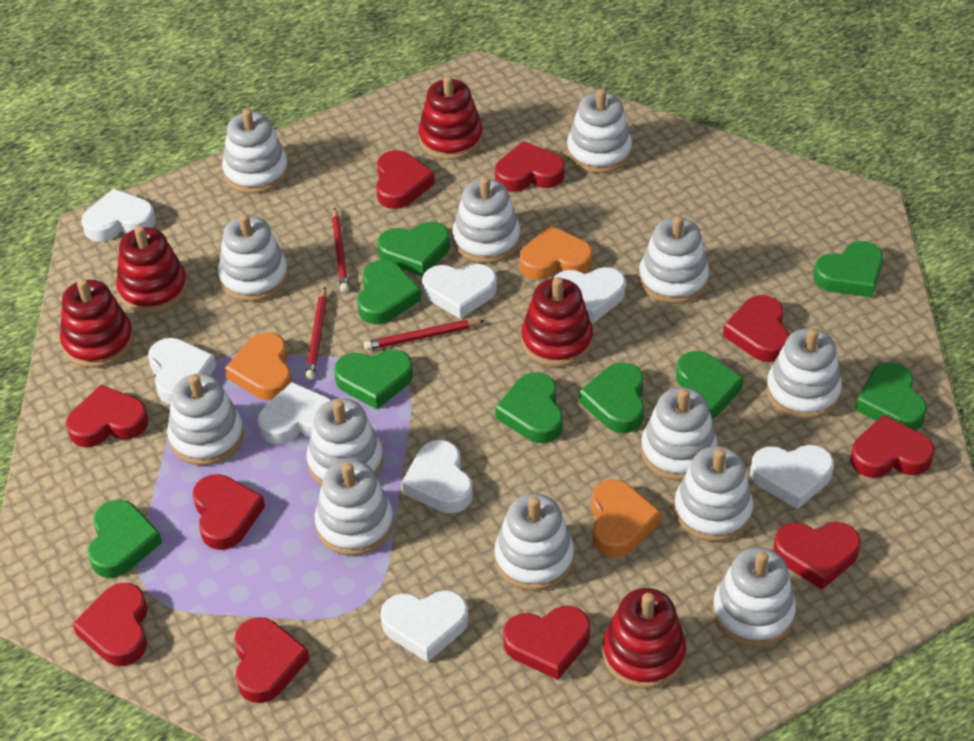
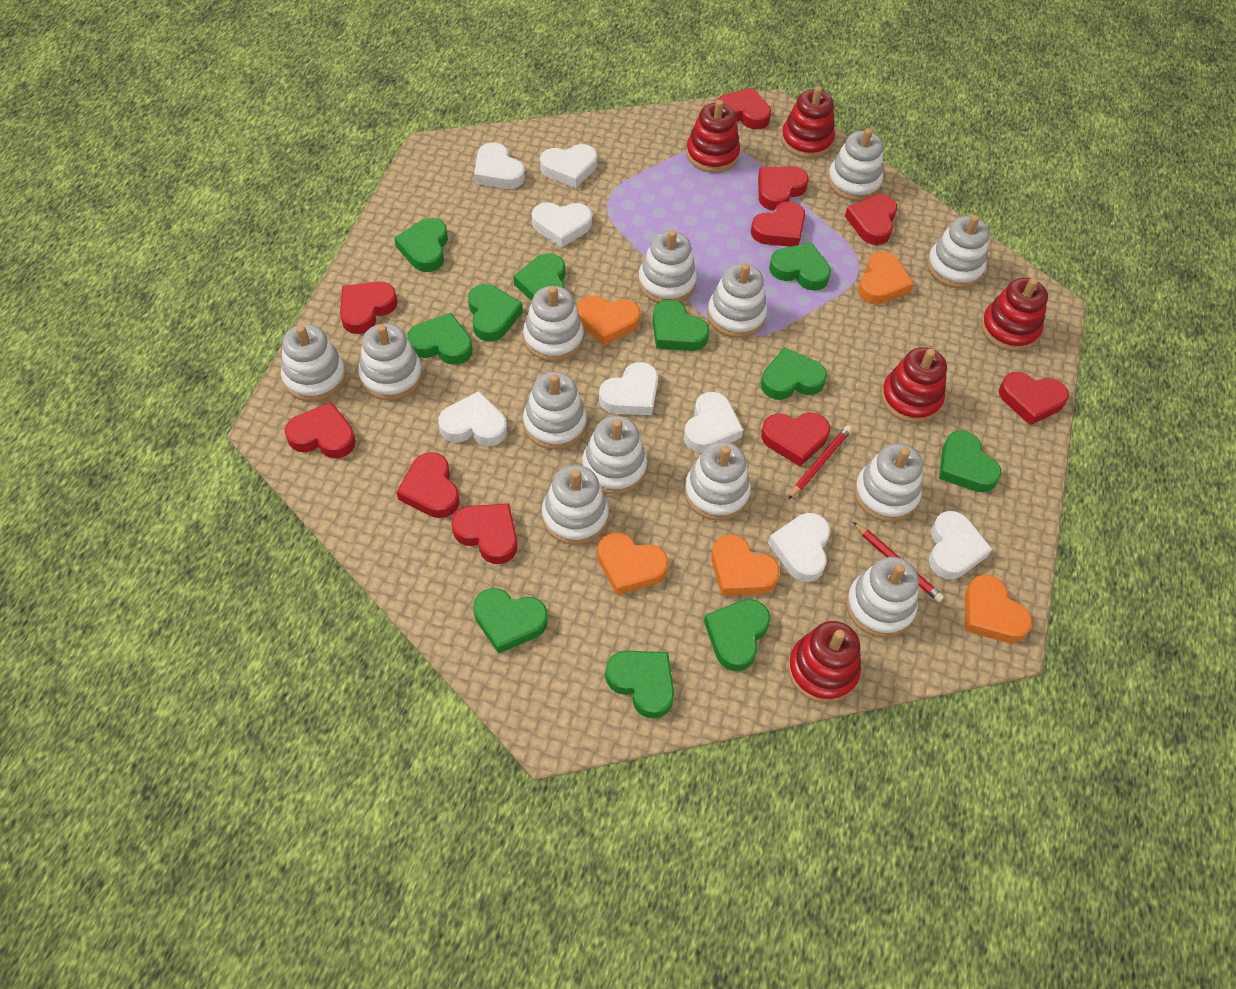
green heart: [88,499,162,578] [334,349,413,409] [357,260,421,324] [378,222,450,276] [495,372,563,443] [579,362,644,433] [676,351,743,419] [814,241,883,297] [855,362,927,431] = 9 -> [395,218,448,272] [407,313,473,365] [468,284,523,341] [473,588,548,654] [514,253,565,301] [605,651,674,719] [652,299,709,351] [704,599,770,671] [761,347,827,400] [769,242,831,291] [939,430,1001,492] = 11
orange heart: [225,333,292,400] [519,225,593,280] [591,479,661,557] = 3 -> [577,295,640,346] [597,532,668,595] [711,534,780,596] [858,252,914,305] [965,575,1032,643] = 5
red pencil: [305,287,327,380] [332,207,349,293] [364,320,485,350] = 3 -> [788,425,852,500] [853,522,944,602] = 2

